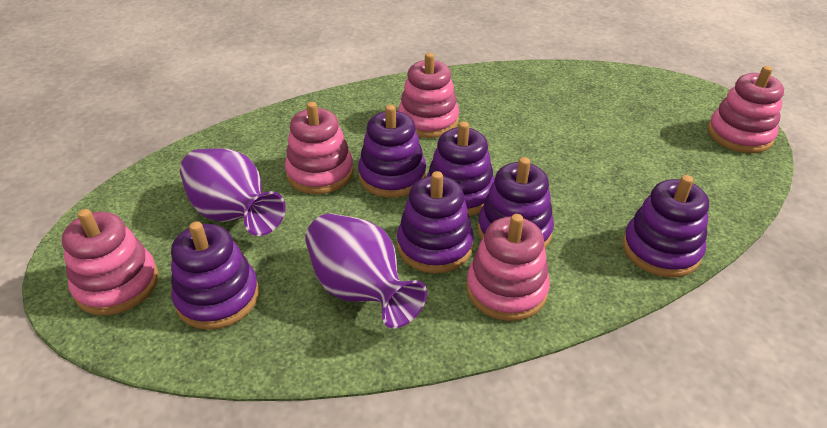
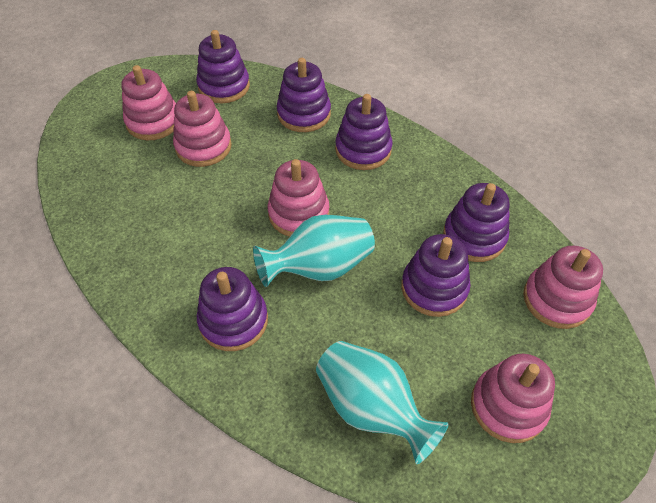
purple vase: [180,148,286,236] [305,213,427,328] = 2 -> none = 0
turquoise vase: none = 0 -> [253,215,375,287] [316,341,449,464] = 2

